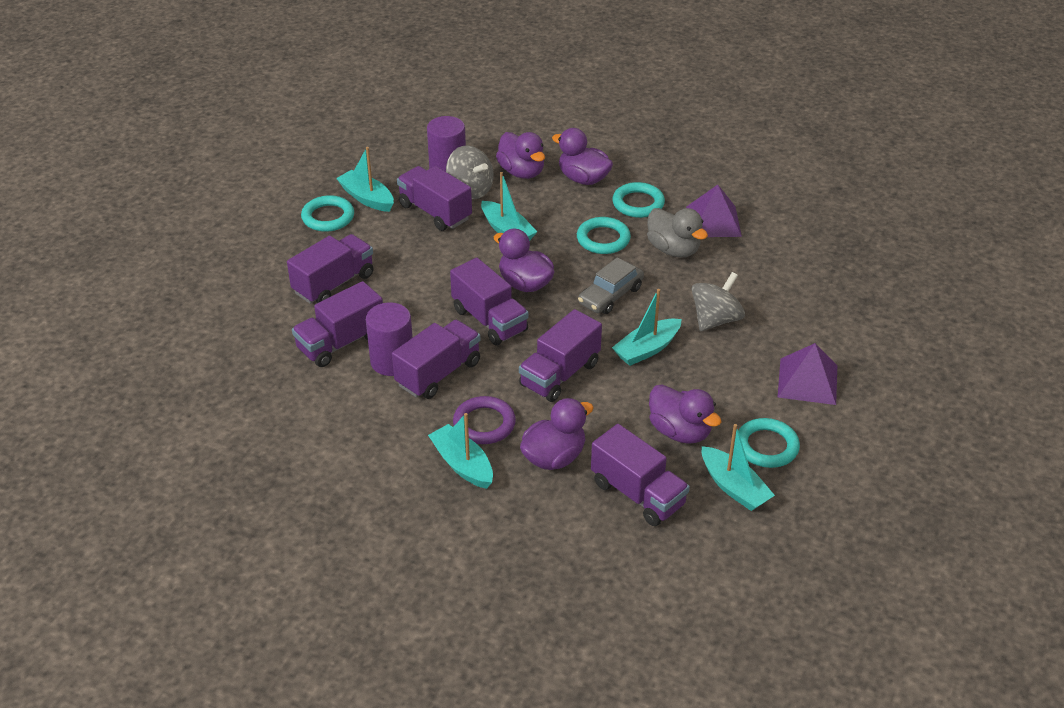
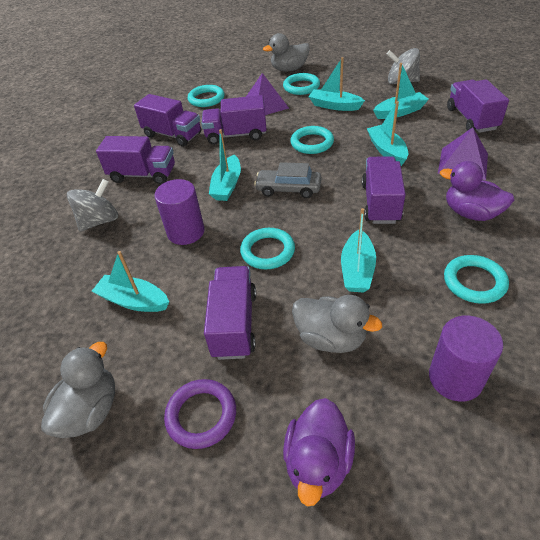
grey duck: [647,208,708,257] = 1 -> [41,342,115,438] [263,33,310,72] [292,295,382,353] = 3
purple duck: [494,229,555,292] [496,132,545,179] [520,398,594,470] [552,128,613,185] [649,384,722,444] = 5 -> [283,398,355,506] [440,161,514,221] = 2
purple truck: [287,234,374,304] [292,281,383,367] [392,320,480,399] [397,166,472,231] [450,258,529,346] [519,309,602,402] [591,424,690,526] = 7 -> [96,136,175,184] [134,94,201,147] [202,95,267,145] [204,266,256,360] [362,156,406,224] [447,80,509,133] = 6
turquoise boat: [336,147,394,212] [428,413,493,489] [481,172,537,241] [612,289,682,366] [702,424,775,511] = 5 -> [92,251,169,312] [209,129,241,201] [308,57,365,111] [341,208,376,293] [367,101,408,166] [373,63,429,119] = 6
turquoise ring: [301,195,354,232] [577,217,631,254] [612,182,665,218] [738,418,800,468] = 4 -> [188,85,225,107] [240,228,295,269] [283,73,320,95] [290,126,334,154] [444,255,509,304] = 5

